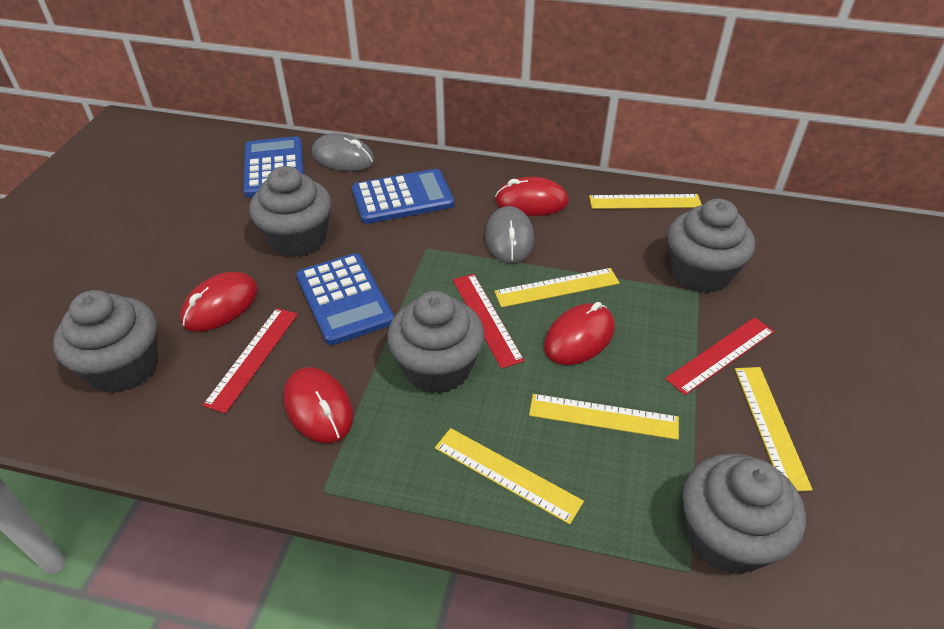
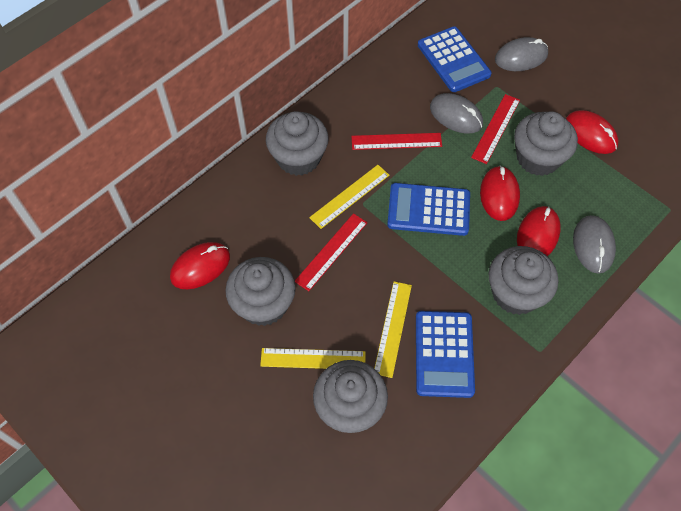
grey mouse: [312,133,375,171] [485,206,534,263] = 2 -> [430,93,483,134] [495,37,548,71] [573,215,616,274] = 3
yellow ruler: [435,428,584,525] [494,268,620,307] [529,394,679,440] [589,194,702,209] [735,367,813,491] = 5 -> [260,348,366,369] [309,165,389,229] [374,281,412,378] = 3

